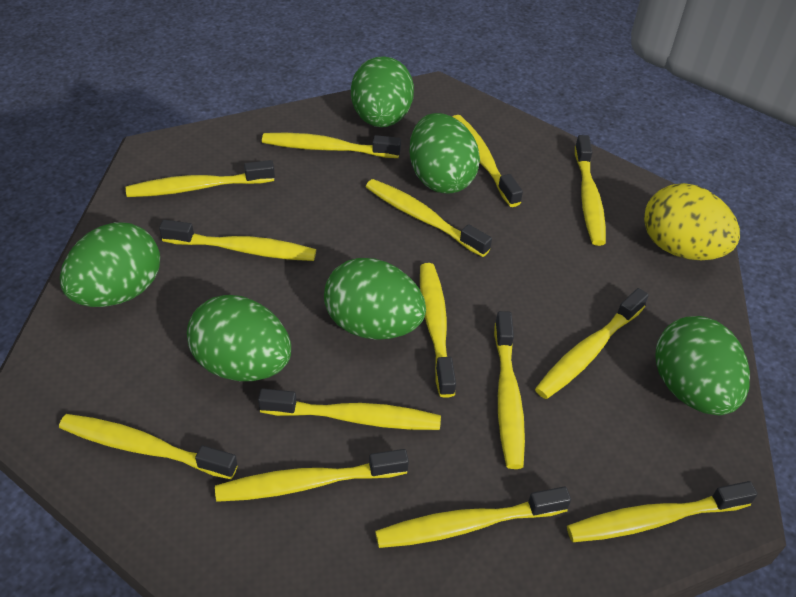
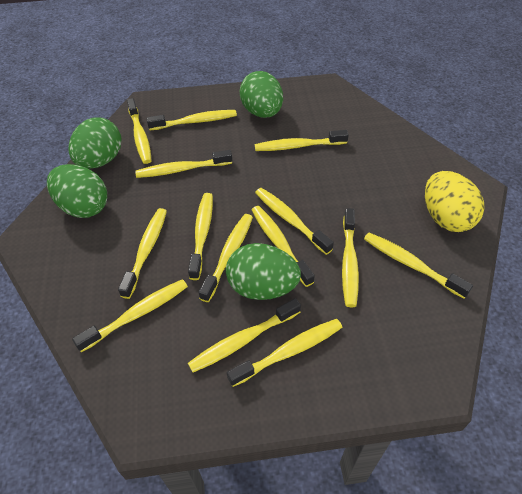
green egg: [60,222,160,307] [187,295,291,381] [324,258,426,340] [351,56,414,127] [409,113,480,193] [655,316,750,415] = 6 -> [47,164,107,218] [68,117,122,169] [226,243,301,300] [240,71,283,118] = 4

